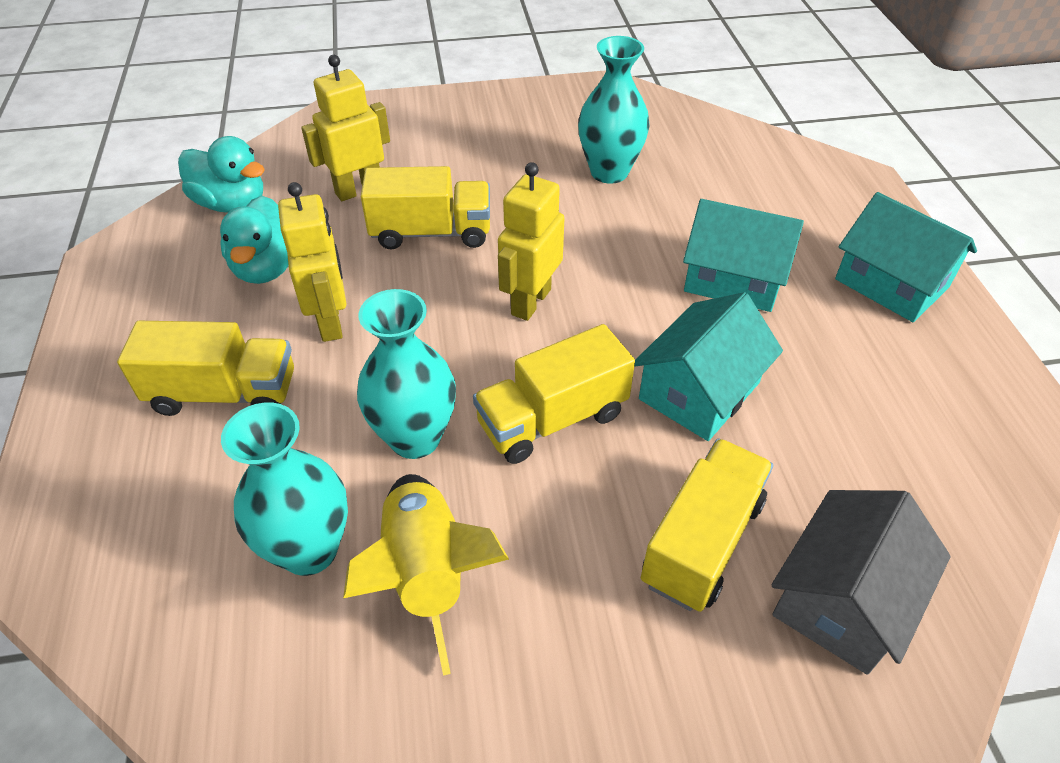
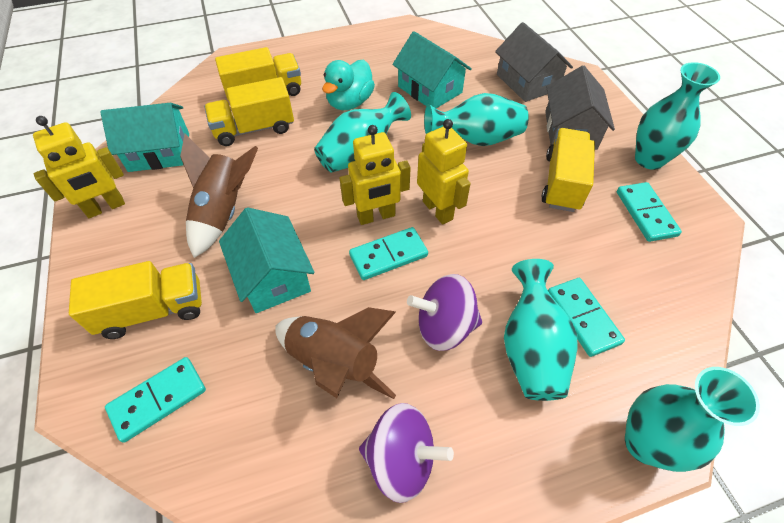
brown rocket: none = 0 -> [180,134,258,258] [275,307,396,399] = 2
grey house: [772,490,951,675] = 1 -> [495,22,573,102] [545,65,615,150] = 2
purple spinning top: none = 0 -> [359,403,454,503] [407,274,482,351] = 2
turquoise domino: none = 0 -> [105,357,206,443] [349,227,428,280] [548,278,625,357] [617,182,682,242] = 4
turquoise duck: [178,136,265,213] [220,195,289,284] = 2 -> [322,60,375,110] = 1
turquoise vase: [221,403,348,576] [357,289,456,459] [578,36,649,184] = 3 -> [314,92,411,172] [424,93,529,146] [504,259,578,401] [625,367,760,472] [635,62,720,170] = 5
yellow rocket: [343,474,509,676] = 1 -> none = 0

